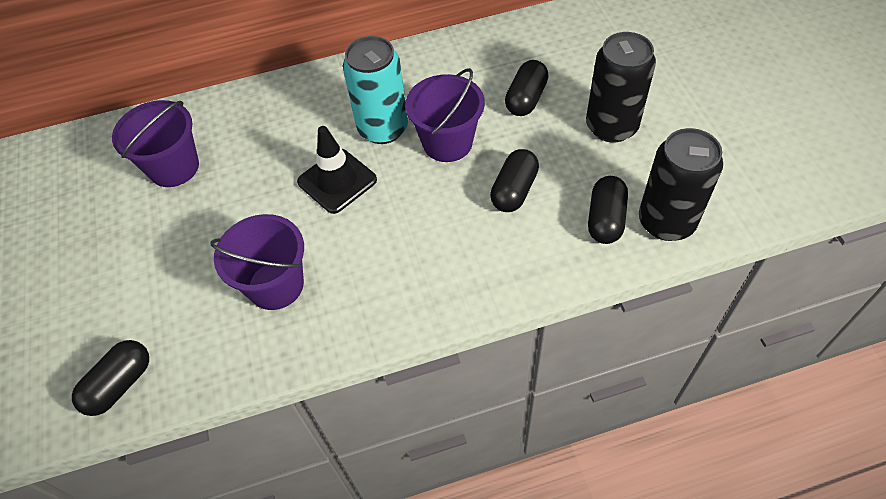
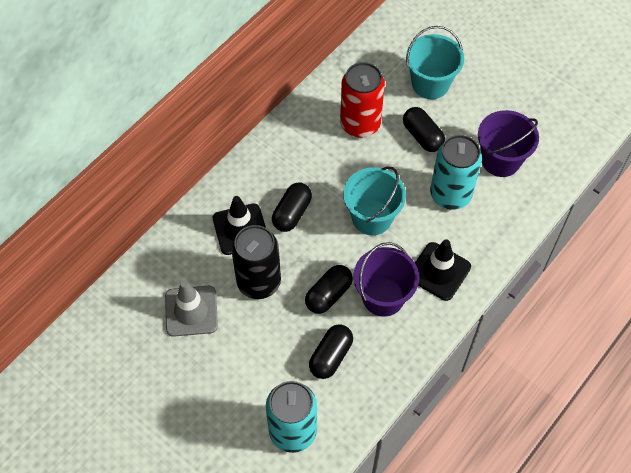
black can: [586,32,656,143] [639,128,723,241] = 2 -> [231,225,281,299] = 1
black traffic cone: [297,126,377,214] = 1 -> [213,196,266,255] [415,239,471,301] = 2
grey traffic cone: none = 0 -> [165,281,218,337] = 1
purple bucket: [112,100,199,187] [211,214,304,310] [405,68,485,162] = 3 -> [354,242,419,317] [478,110,539,177] = 2
red can: none = 0 -> [340,62,385,138] = 1
turquoise bucket: none = 0 -> [343,166,406,235] [406,26,464,99] = 2
turquoise can: [343,36,408,144] = 1 -> [266,381,317,453] [430,135,482,210] = 2

